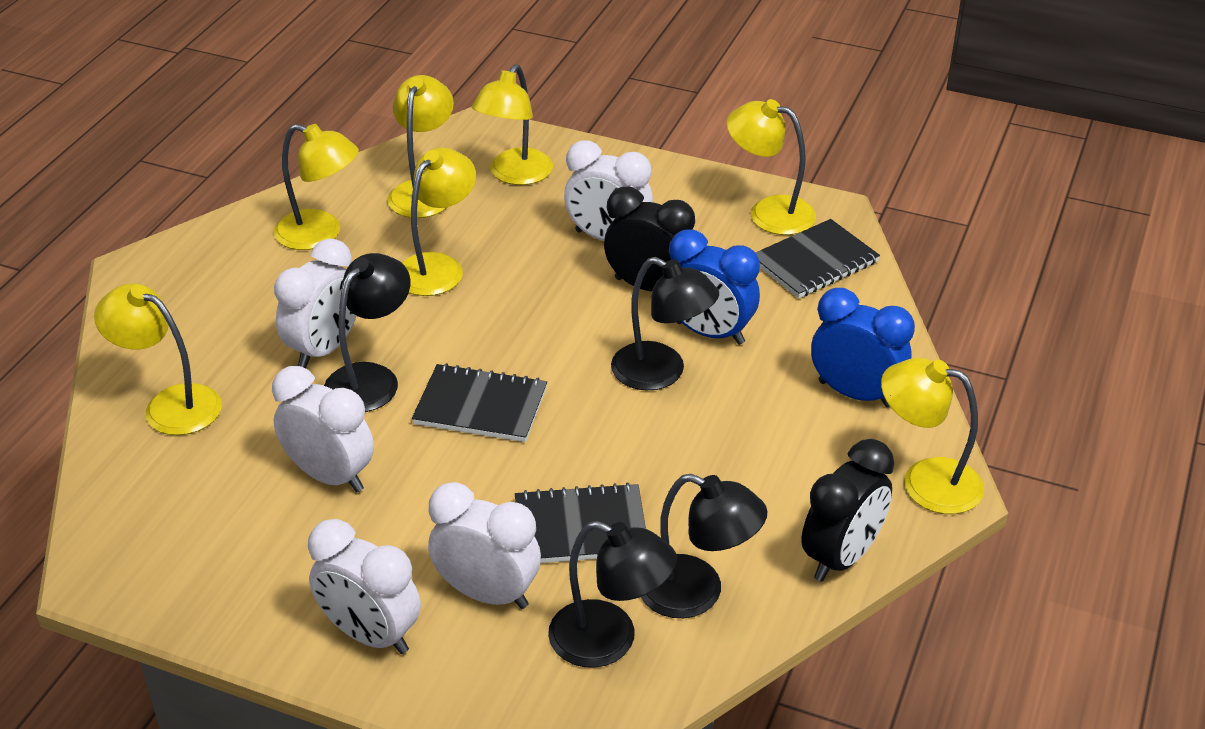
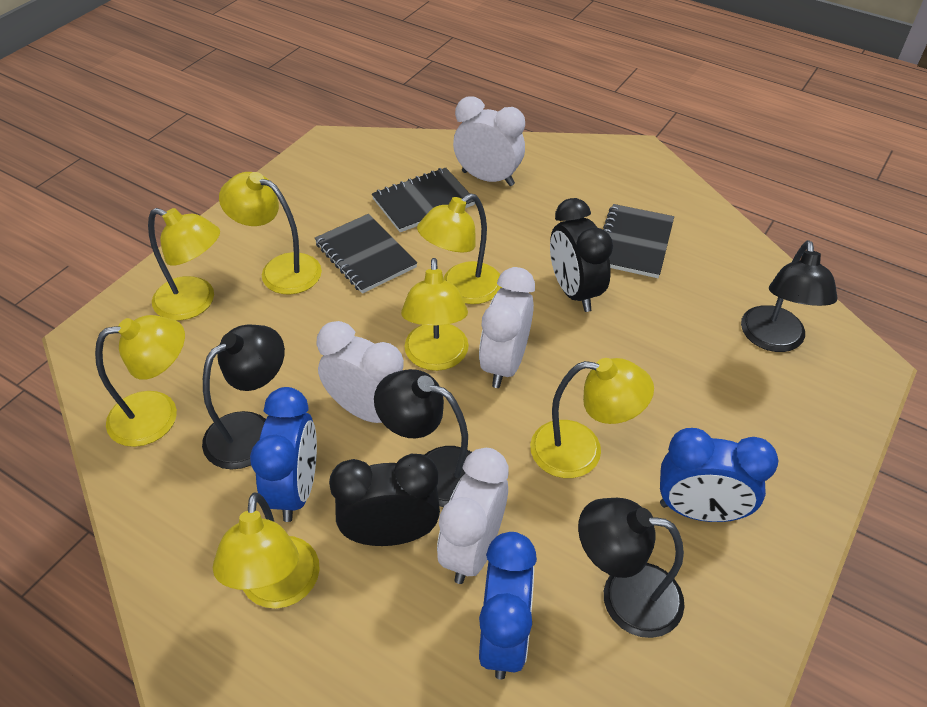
blue clock: [669,230,760,345] [811,288,915,407] = 2 -> [250,387,317,522] [479,532,537,680] [660,428,778,522] = 3
white clock: [272,366,374,492] [274,238,356,368] [308,519,421,654] [428,482,541,609] [564,140,653,241] = 5 -> [316,321,404,423] [437,448,509,584] [453,96,525,186] [479,267,535,388] = 4

